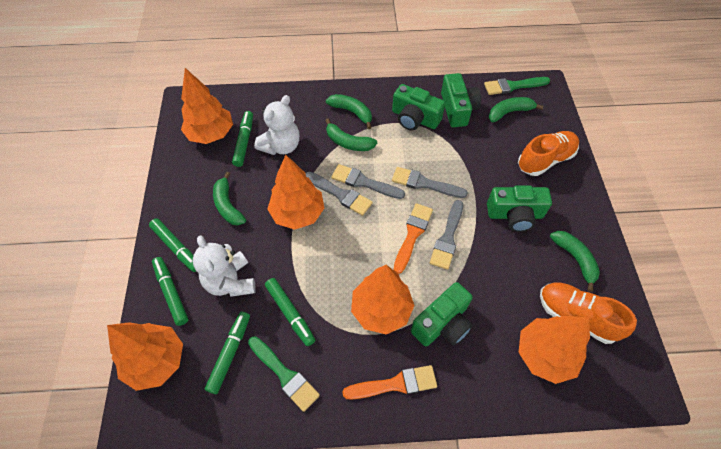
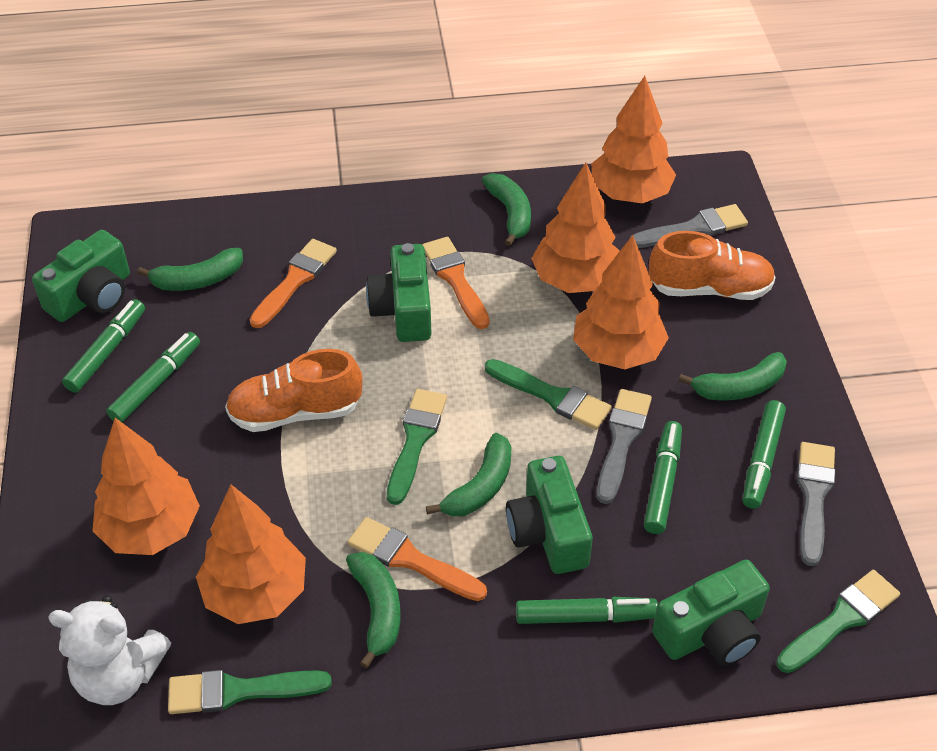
green brush: [248,336,320,412] [484,77,550,95] = 2 -> [168,670,332,714] [387,389,447,505] [485,359,612,430] [776,570,900,673] = 4
grey brush: [305,172,373,216] [331,164,405,199] [392,167,468,198] [430,200,463,270] = 4 -> [597,389,652,504] [629,204,748,248] [797,442,835,566] = 3
orange brush: [342,365,437,400] [394,203,433,274] = 2 -> [250,239,337,328] [348,517,487,601] [422,237,490,329] = 3
white teddy bear: [193,235,256,297] [254,95,300,155] = 2 -> [48,596,171,705] = 1

